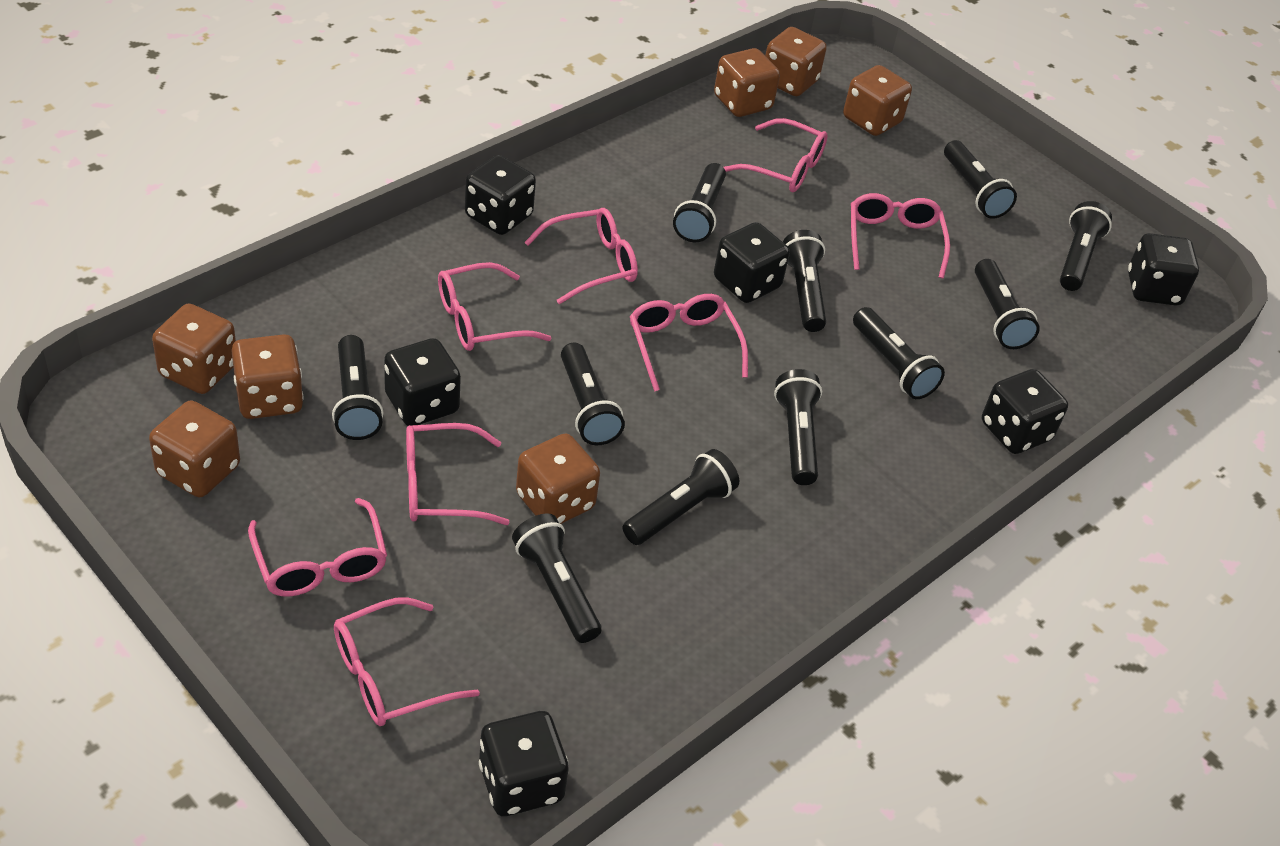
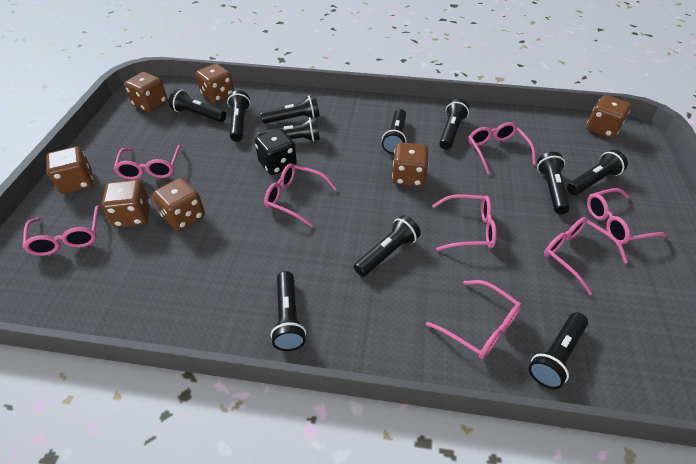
black dice: [384,338,461,426] [465,155,536,235] [479,711,569,816] [714,222,790,303] [982,369,1068,454] [1128,233,1199,306] = 6 -> [255,129,297,175] = 1

